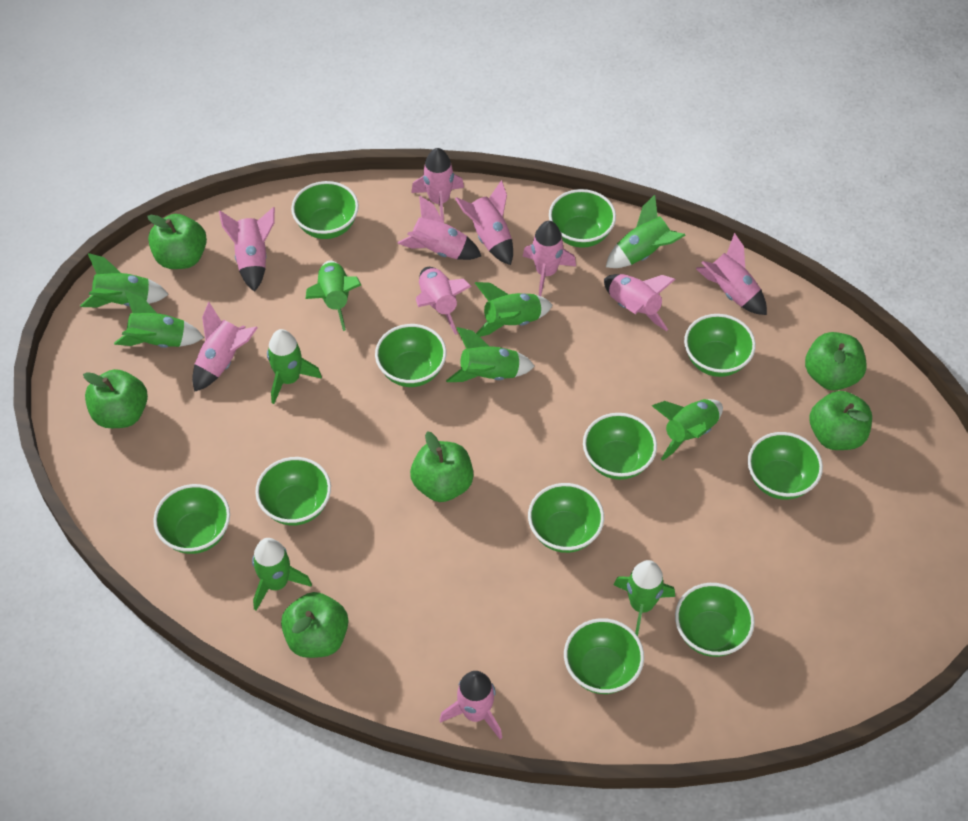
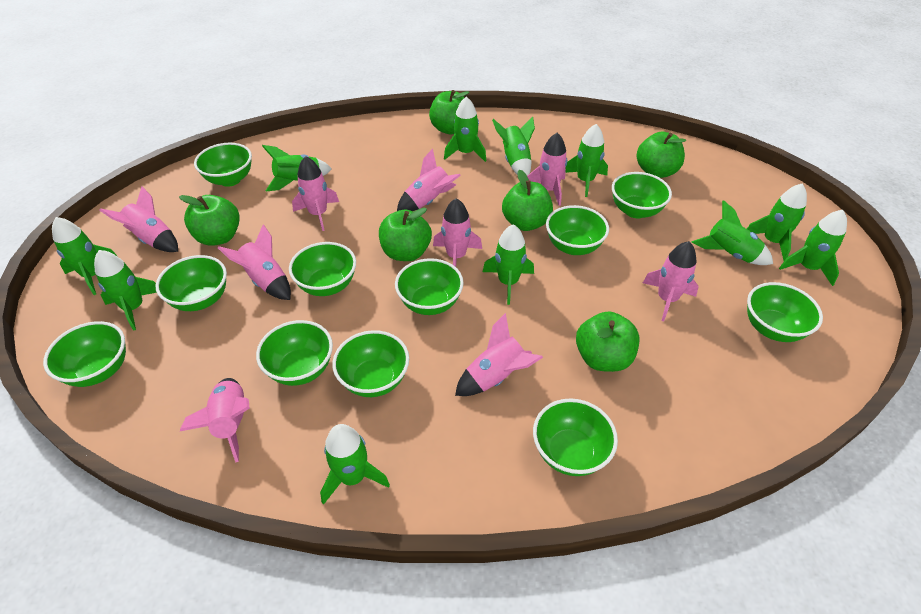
green rocket: [80,253,169,307] [114,291,204,348] [252,538,312,610] [267,329,322,404] [305,261,361,331] [446,327,535,382] [475,282,552,337] [606,195,686,268] [614,560,675,636] [652,399,723,460] = 10 -> [52,217,118,295] [94,250,157,331] [262,145,332,192] [320,424,390,505] [444,96,486,162] [483,224,534,305] [492,117,535,176] [565,124,608,197] [691,200,773,265] [747,183,807,261] [779,210,847,286] = 11
pink rocket: [192,302,258,392] [219,207,275,292] [397,196,481,260] [411,148,464,222] [416,267,472,335] [440,671,502,740] [455,180,513,265] [523,221,576,296] [604,274,676,331] [696,233,767,315] = 10 -> [99,186,178,252] [180,378,250,463] [218,224,291,300] [292,156,339,231] [397,149,461,211] [433,198,482,267] [455,313,543,396] [527,133,567,206] [643,241,699,321] = 9

